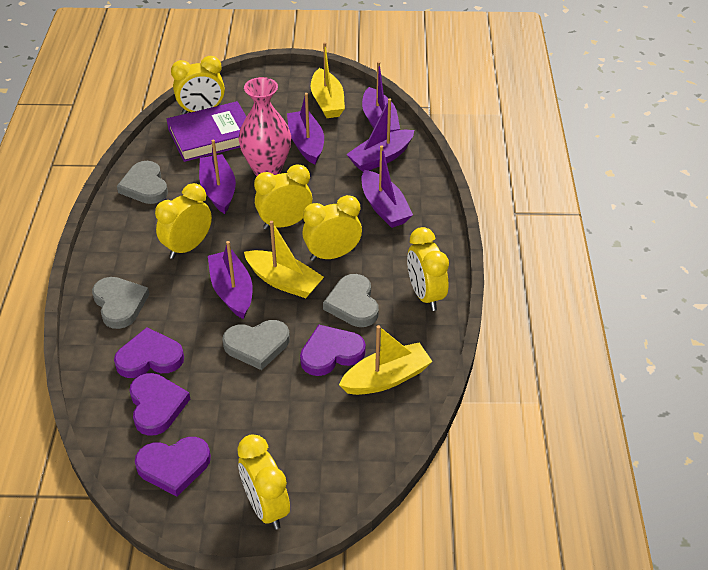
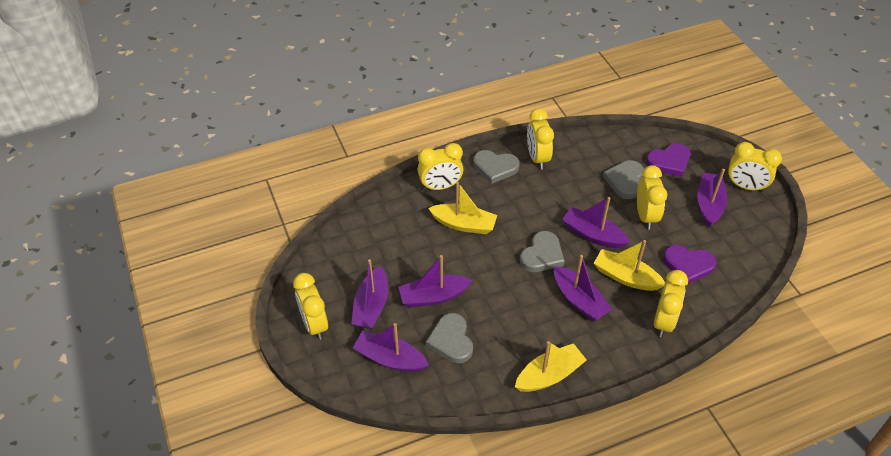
pink vase: [239,77,291,176] = 1 -> none = 0
purple book: [167,101,246,162] = 1 -> none = 0
purple heart: [114,327,184,378] [129,373,190,436] [135,437,211,497] [300,325,366,376] = 4 -> [646,143,690,177] [663,245,717,284] = 2

